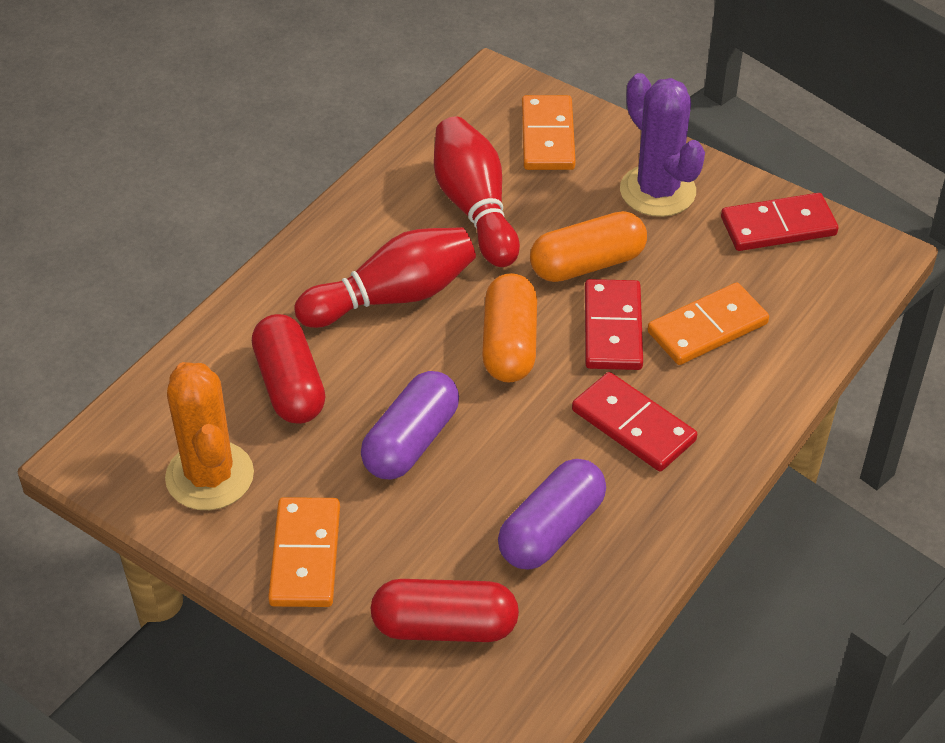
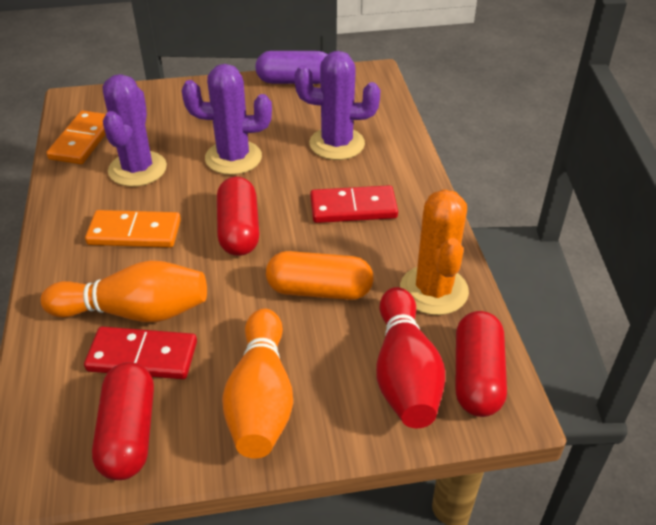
orange bowling pin: none = 0 -> [40,260,207,322] [222,308,293,458] = 2
orange capsule: [482,273,537,383] [530,211,647,282] = 2 -> [266,251,374,300] = 1
orange domino: [268,497,340,607] [522,95,576,170] [647,283,769,365] = 3 -> [46,111,106,164] [85,210,181,248] = 2
purple cactus: [620,73,705,217] = 1 -> [103,74,167,187] [182,64,272,175] [294,51,381,160] = 3
purple capsule: [361,371,459,480] [498,459,606,570] = 2 -> [255,51,328,84] = 1
red bowling pin: [294,227,476,328] [434,117,520,267] = 2 -> [376,287,445,428] = 1
red capsule: [252,314,325,424] [371,579,519,642] = 2 -> [92,362,154,480] [217,177,259,256] [456,311,507,417] = 3
red domino: [572,372,697,471] [585,279,643,370] [721,193,838,251] = 3 -> [84,327,197,379] [310,185,398,223] = 2

